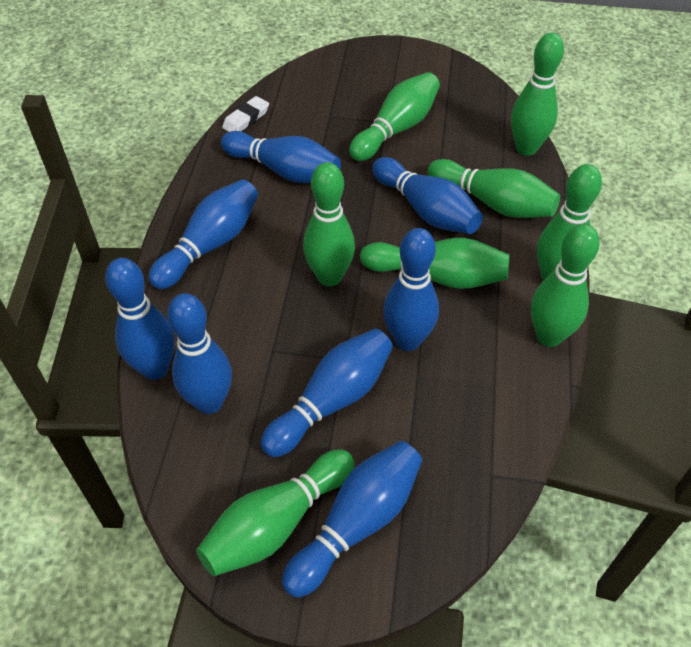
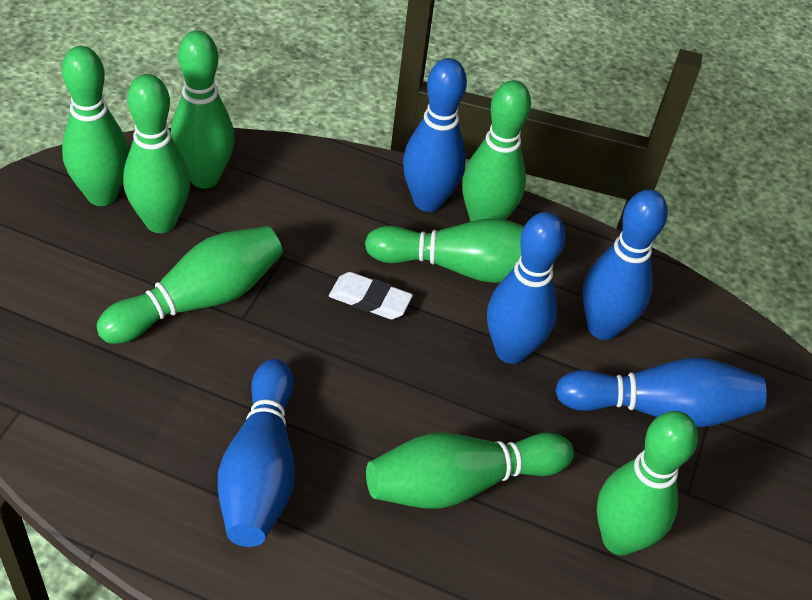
blue bowling pin: [105,258,175,380] [148,179,258,289] [167,293,232,414] [221,131,341,183] [261,328,393,457] [282,441,422,598] [372,157,483,234] [383,228,439,351] = 8 -> [218,359,295,547] [403,58,467,212] [487,212,566,364] [555,358,767,427] [583,189,668,340] = 5

